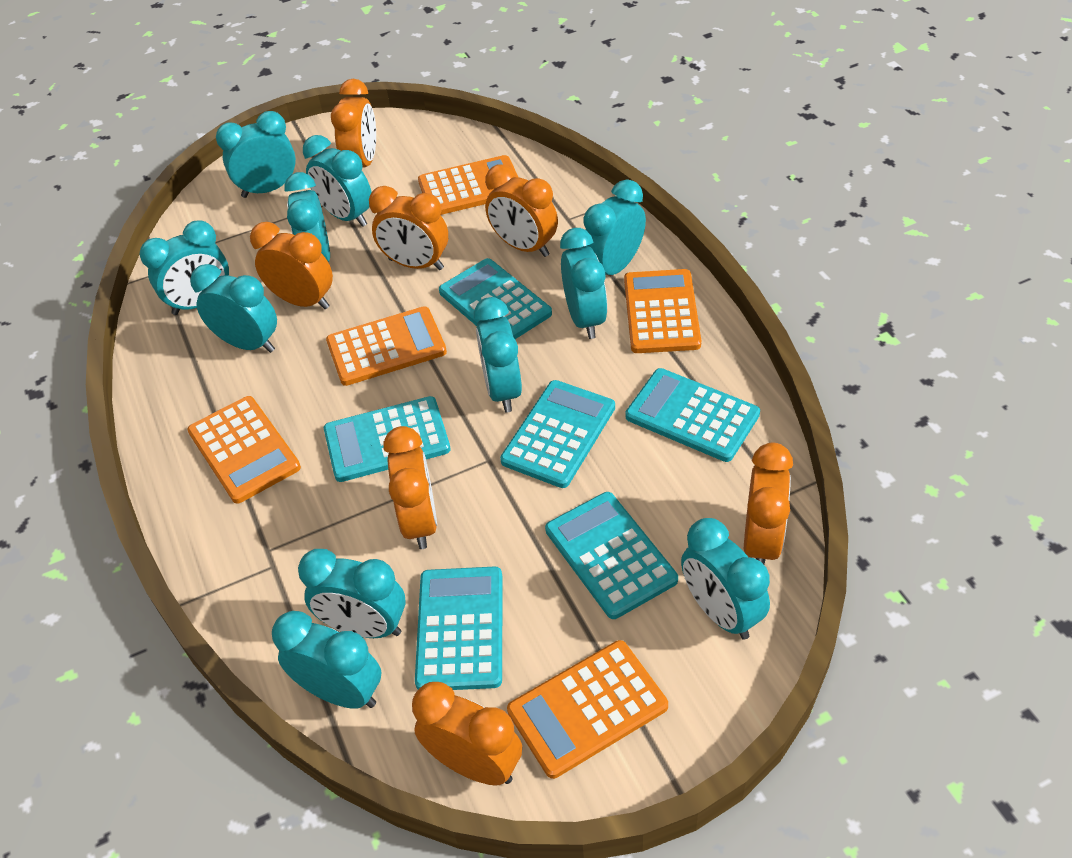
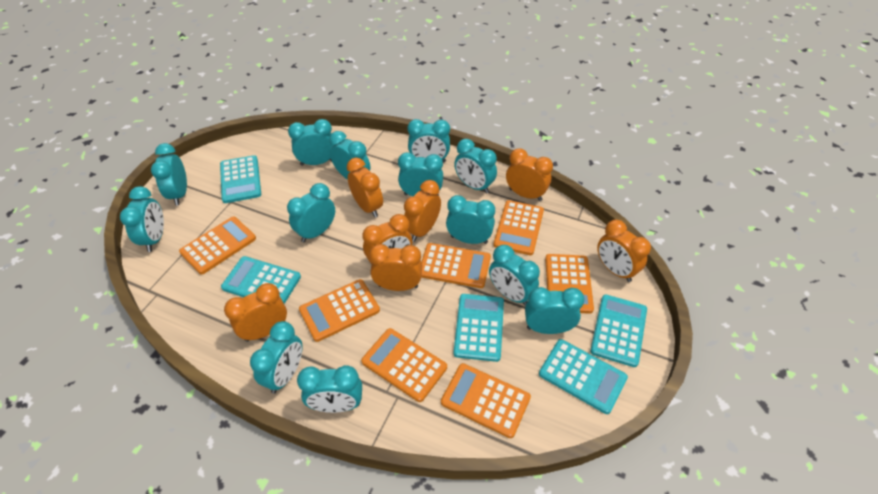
orange calculator: [187,396,301,504] [326,306,447,386] [418,155,519,215] [507,640,668,779] [624,269,701,353] = 5 -> [179,217,256,275] [299,279,380,342] [361,328,447,402] [421,243,491,288] [441,363,531,438] [493,200,544,255] [545,254,594,314] = 7
turquoise calculator: [324,396,451,482] [415,567,503,690] [439,258,552,339] [500,380,615,488] [545,492,678,619] [626,368,760,462] = 6 -> [220,155,261,203] [221,256,301,304] [454,294,504,362] [539,339,628,414] [590,294,647,367] = 5
turquoise clock: [139,220,229,315] [190,264,277,353] [216,111,296,198] [272,611,382,709] [284,172,330,262] [298,549,406,638] [303,135,372,227] [474,297,522,412] [560,228,608,339] [583,179,646,275] [681,518,770,640] = 11 -> [120,186,164,252] [151,143,187,206] [250,321,303,394] [287,183,335,242] [288,119,333,166] [297,365,362,413] [329,131,370,180] [398,152,443,197] [408,119,450,162] [446,195,495,244] [454,139,497,194] [489,245,540,306] [525,287,585,334] = 13

